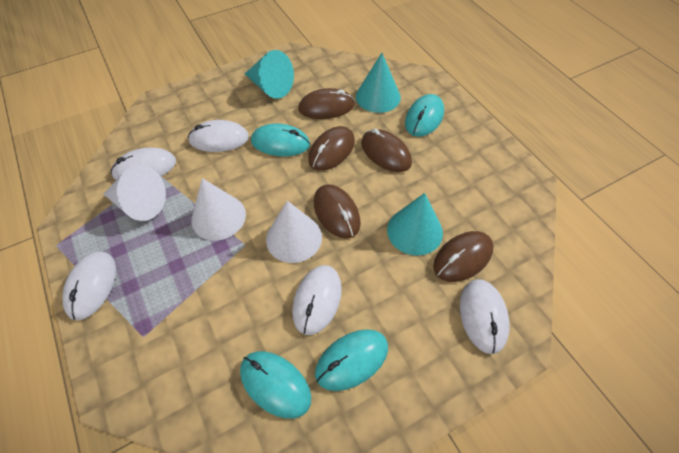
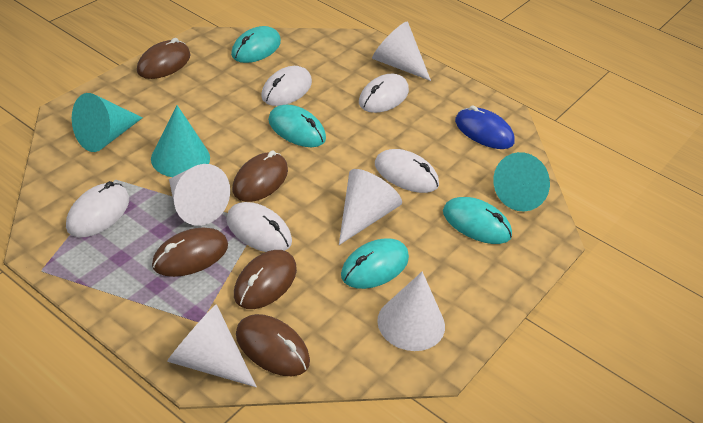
blue mouse: none = 0 -> [455,105,515,149] = 1
white cone: [104,165,166,221] [191,178,246,240] [266,201,322,263] = 3 -> [167,304,257,387] [169,164,230,226] [339,169,402,245] [372,22,431,81] [377,271,445,351] = 5

